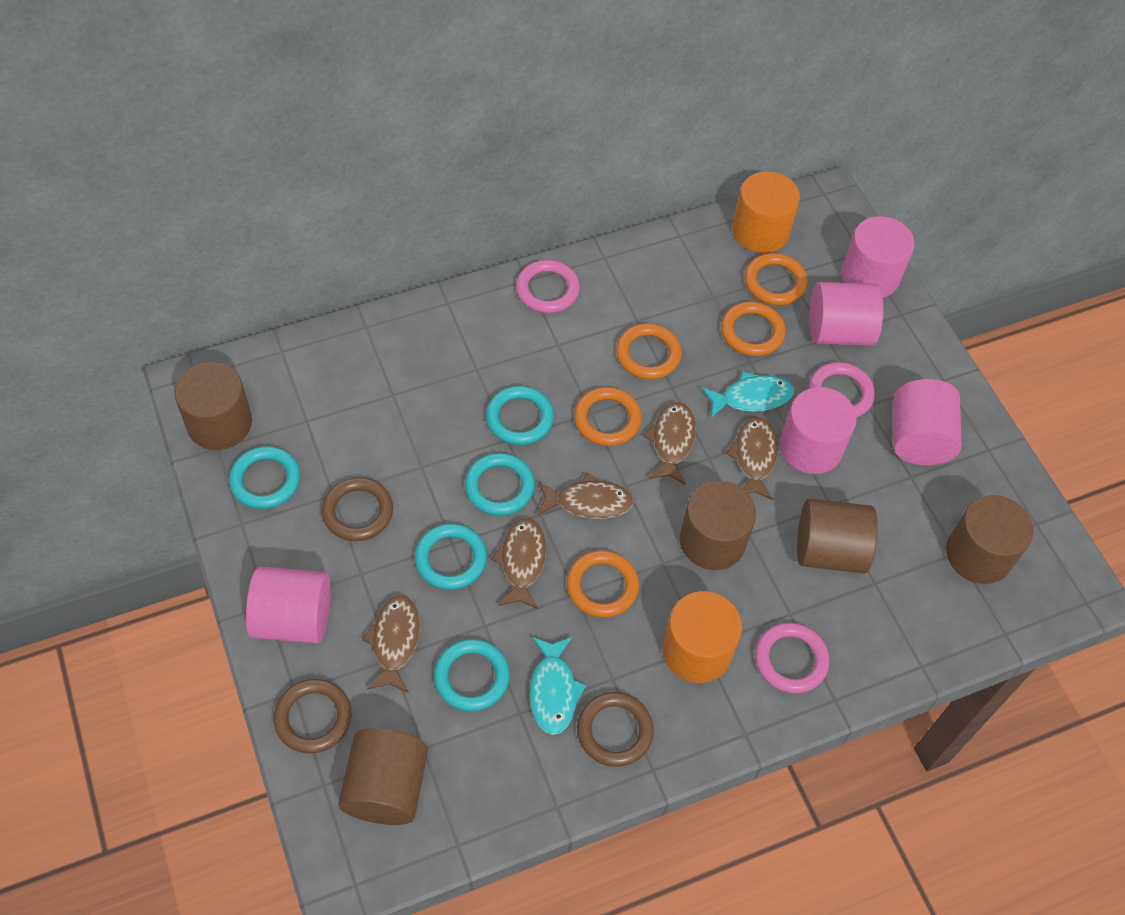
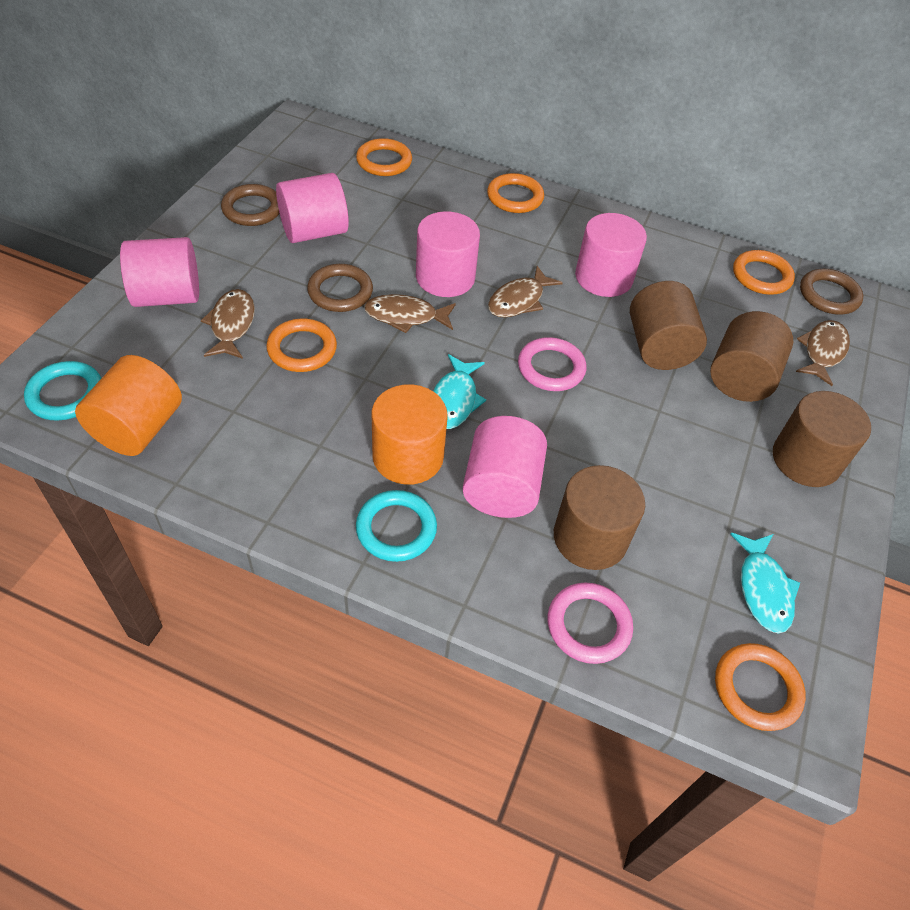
brown cylinder: [174,362,252,450] [338,728,428,825] [680,481,756,570] [797,499,878,573] [946,495,1033,584] = 5 -> [554,465,645,570] [630,281,707,370] [710,311,793,402] [773,391,871,487] = 4
brown fish: [362,595,420,693] [491,518,546,609] [537,473,634,519] [643,402,696,485] [726,417,778,500] = 5 -> [201,289,255,359] [364,294,456,333] [488,266,563,318] [796,320,850,386] = 4
pink ring: [516,260,580,313] [755,623,829,693] [809,362,875,417] = 3 -> [518,337,586,391] [547,583,633,664] = 2
turquoise ring: [229,446,300,509] [415,523,487,590] [434,639,510,711] [465,453,535,516] [486,386,554,445] = 5 -> [24,361,101,421] [356,490,437,562] = 2

